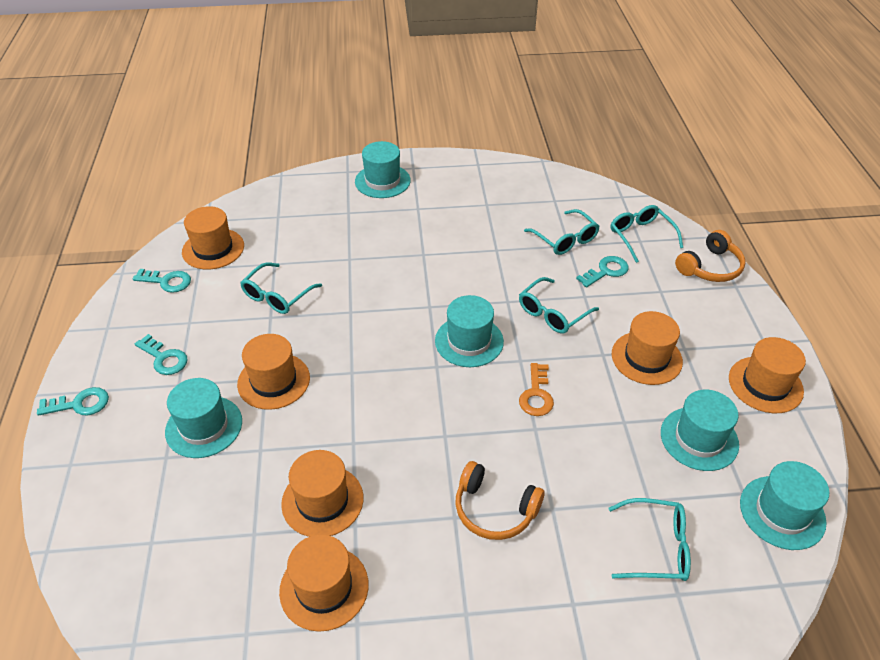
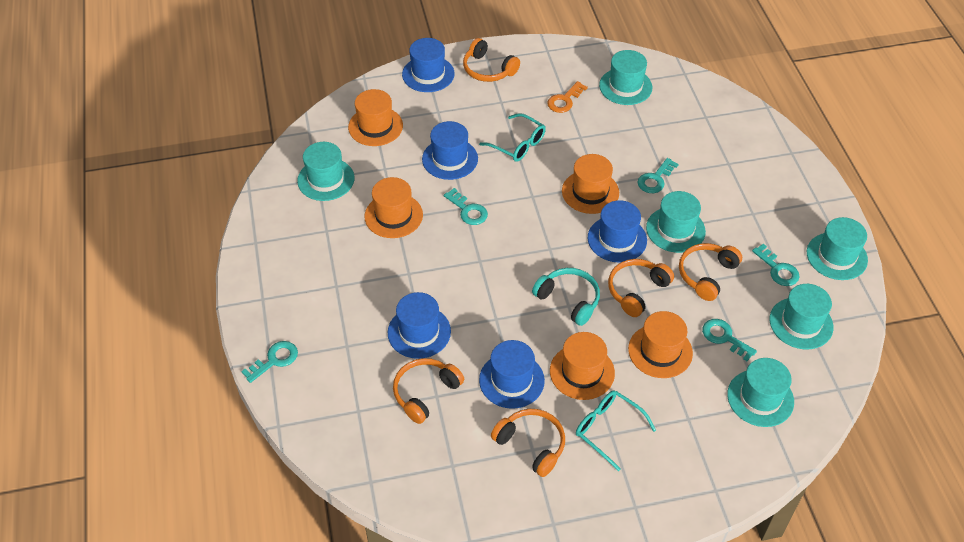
blue hat: none = 0 -> [388,292,451,359] [402,38,455,92] [422,121,478,180] [479,340,545,409] [588,200,647,263] = 5
orange hat: [182,206,244,270] [237,334,310,410] [279,535,369,632] [281,450,364,537] [612,311,683,385] [729,337,806,413] = 6 -> [348,89,403,146] [364,177,423,238] [550,332,615,400] [562,154,619,214] [628,311,693,378] = 5
orange headphones: [455,461,544,540] [675,230,745,282] = 2 -> [393,358,464,424] [463,38,520,82] [491,409,565,477] [608,259,674,317] [679,243,742,301] = 5
turquoise glasses: [240,262,322,314] [519,277,599,334] [524,209,600,255] [609,498,691,581] [611,205,683,263] = 5 -> [479,113,546,162] [576,390,656,471] = 2
turquoise hat: [165,378,242,458] [355,141,411,198] [435,295,504,367] [661,390,739,471] [740,461,829,550] = 5 -> [297,142,354,201] [599,50,652,105] [646,191,706,253] [727,358,794,427] [770,284,834,349] [807,217,868,280] = 6
turquoise headphones: none = 0 -> [532,268,600,326] = 1
turquoise key: [37,387,109,416] [133,269,191,293] [135,334,188,375] [576,256,629,288] = 4 -> [241,341,298,383] [444,188,488,225] [638,158,679,193] [702,319,757,361] [752,243,800,286] = 5

